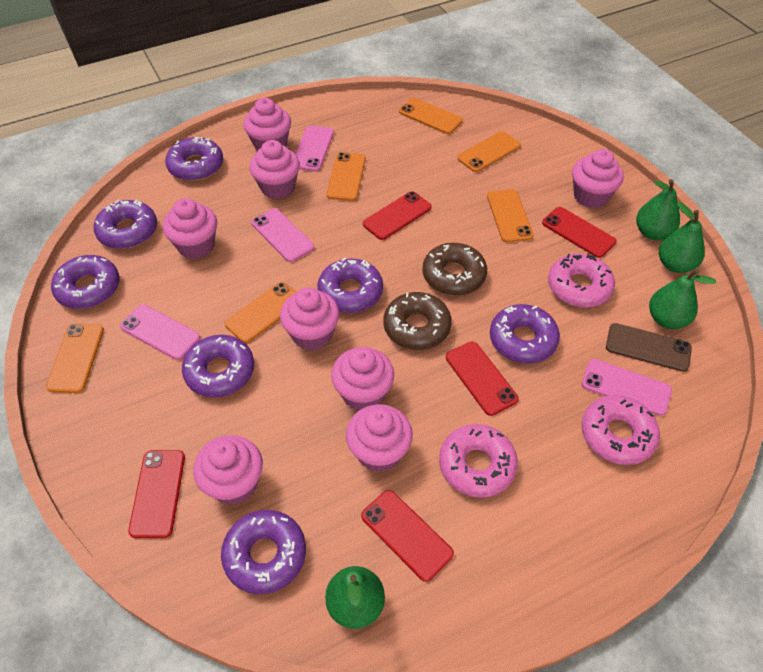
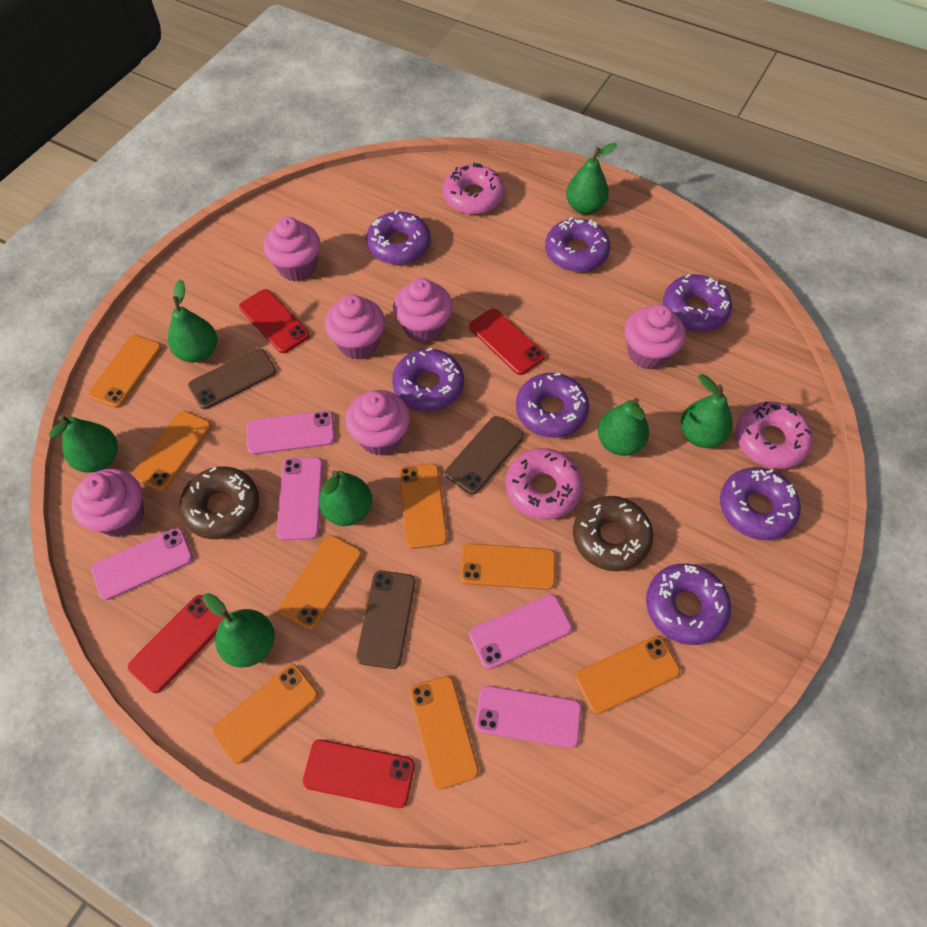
brown phone: [606,323,692,372] = 1 -> [188,348,276,409] [356,571,415,669] [445,416,524,494] = 3
green pear: [325,566,385,629] [636,179,680,240] [649,269,716,329] [659,202,705,273] = 4 -> [49,415,118,473] [168,279,217,363] [203,593,275,668] [319,470,372,526] [566,143,617,215] [598,398,649,456] [681,374,733,448] = 7
orange phone: [46,323,104,393] [225,282,296,343] [327,152,366,201] [399,98,463,134] [457,131,521,172] [487,189,534,243] = 6 -> [88,335,162,408] [132,411,211,492] [212,664,318,764] [279,535,362,630] [399,463,447,549] [409,676,479,789] [460,543,556,590] [575,636,680,714] = 8
pink cupcake: [163,198,217,259] [193,435,263,505] [243,98,291,151] [249,140,300,199] [280,288,339,351] [331,347,394,410] [346,404,413,472] [572,149,624,208] = 8 -> [71,469,144,537] [263,217,320,281] [325,295,385,360] [345,390,410,456] [393,278,452,343] [624,305,685,369] = 6
pink phone: [120,304,200,360] [251,208,314,262] [295,125,334,171] [582,359,672,416] = 4 -> [91,528,193,600] [247,411,335,455] [277,457,323,540] [469,594,572,669] [475,685,581,748] = 5
red phone: [128,450,185,538] [361,490,454,582] [363,191,431,240] [446,341,519,416] [542,207,617,258] = 5 -> [128,595,225,693] [239,289,310,353] [303,739,415,808] [469,309,545,375] = 4

